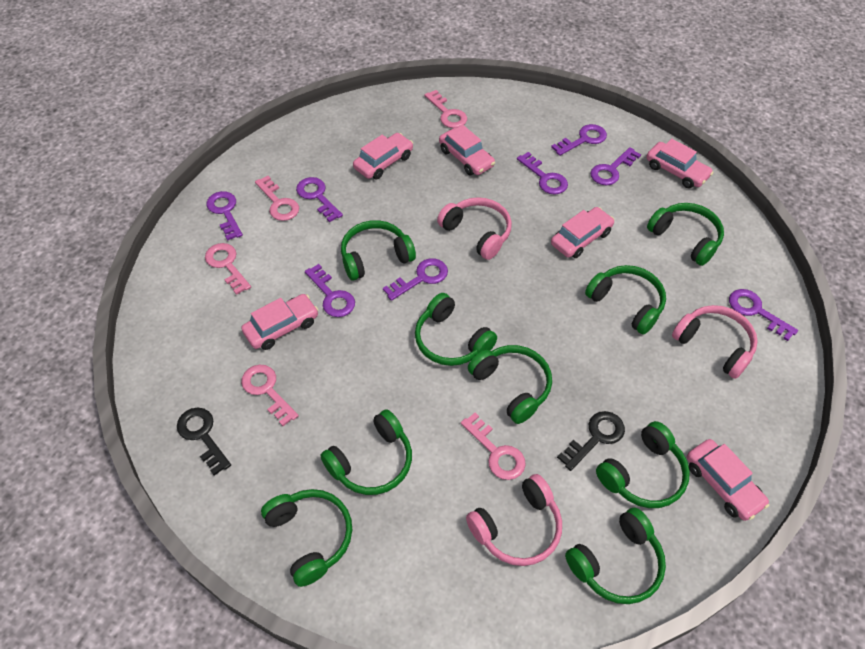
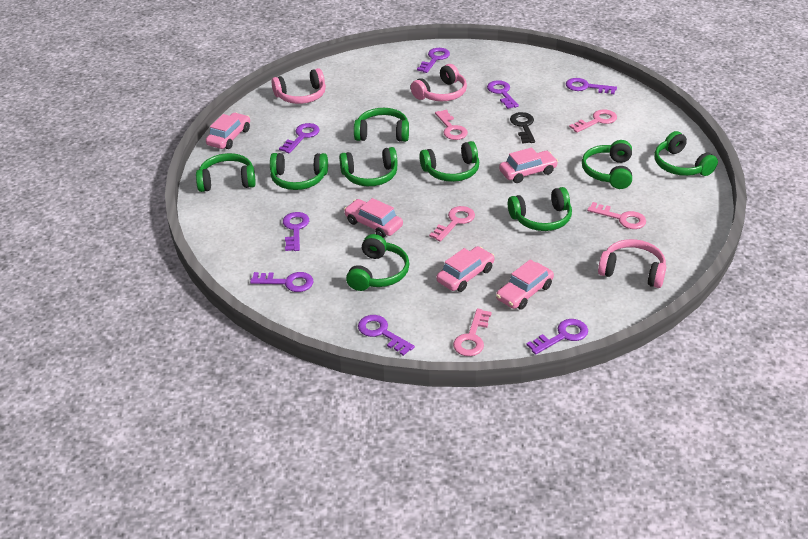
black key: [177,407,231,475] [557,411,625,471] = 2 -> [510,112,535,144] = 1
pink car: [241,294,318,350] [353,133,413,180] [439,125,495,175] [551,207,615,258] [646,139,713,188] [687,439,769,521] = 6 -> [206,113,250,149] [344,198,403,238] [436,246,495,292] [496,260,554,310] [499,147,558,183] = 5

